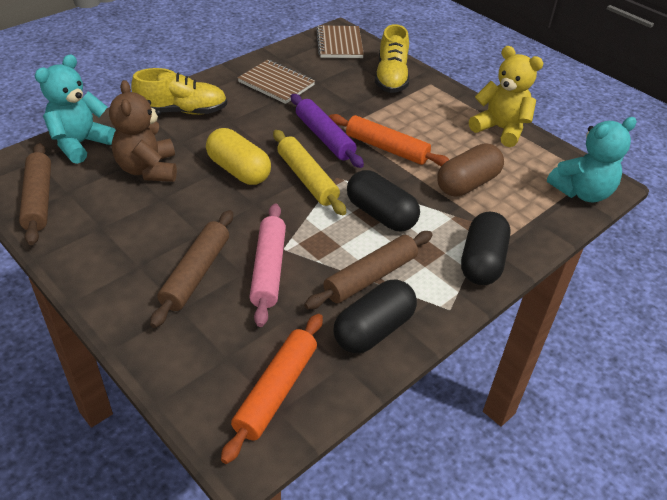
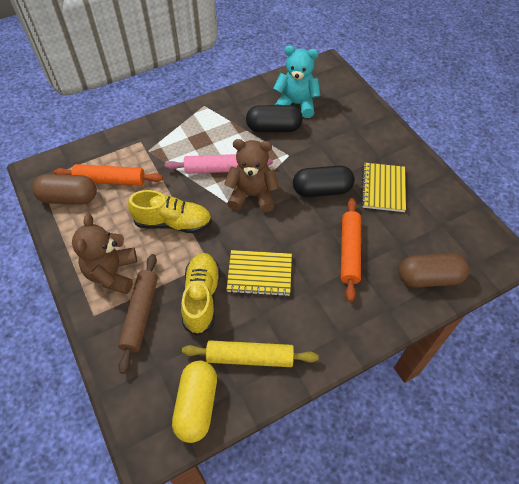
black capsule: [334,279,417,353] [347,170,420,231] [461,211,511,285] = 3 -> [246,105,303,132] [293,166,355,197] = 2
brown capsule: [437,143,504,197] = 1 -> [32,174,97,204] [399,253,469,288] = 2
brown notebook: [238,60,315,104] [316,25,364,58] = 2 -> none = 0
brown rolling pin: [19,143,51,245] [150,210,233,328] [304,231,433,309] = 3 -> [118,254,158,374] = 1
brown teddy bear: [109,80,177,182] = 1 -> [72,214,137,294] [224,139,279,213] = 2
purple rolling pin: [291,94,364,168] = 1 -> none = 0
turquoise teddy bear: [35,54,116,164] [547,117,637,202] = 2 -> [273,45,320,118] = 1
yellow notebook: none = 0 -> [226,250,292,297] [361,163,406,212] = 2
yellow teddy bear: [469,46,543,147] = 1 -> none = 0

